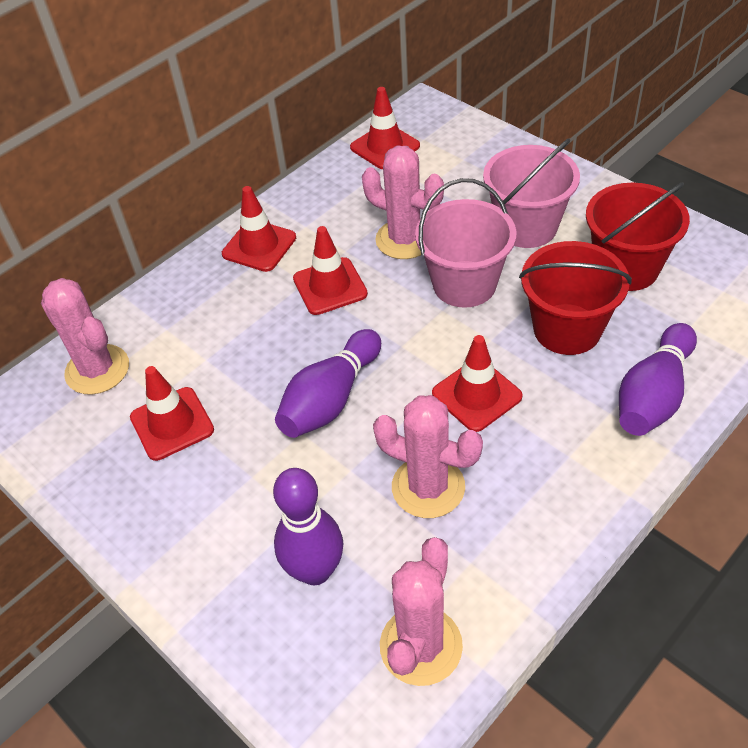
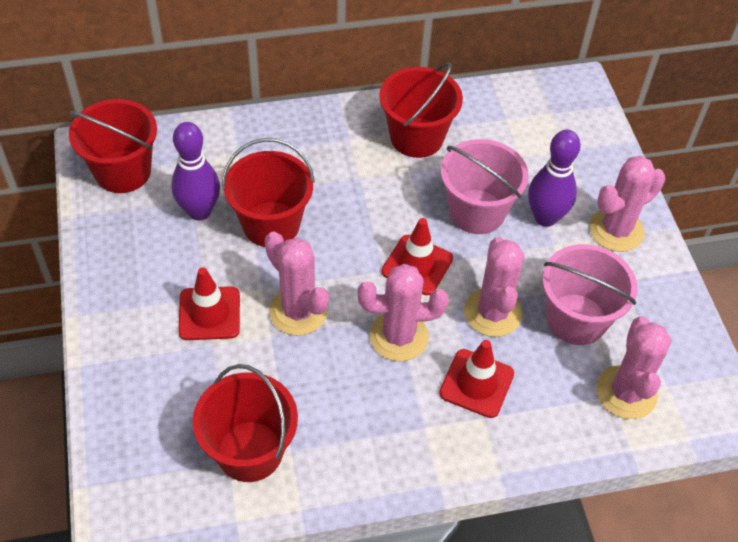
pink cactus: [41,278,129,395] [362,146,444,259] [373,395,483,518] [380,537,463,686] = 4 -> [264,231,329,335] [358,264,449,361] [464,237,525,337] [589,156,665,252] [596,317,672,419] = 5
purple bowling pin: [273,468,344,585] [275,329,381,438] [619,323,697,436] = 3 -> [171,122,220,221] [528,130,581,227] = 2
red bucket: [519,241,632,355] [586,182,690,291] = 2 -> [69,99,157,193] [193,364,298,482] [222,138,315,247] [379,62,463,158] = 4
red traffic cone: [130,366,214,461] [222,186,296,272] [293,226,368,315] [350,87,420,169] [432,335,522,432] = 5 -> [178,267,240,340] [382,218,453,295] [439,340,514,418] = 3

